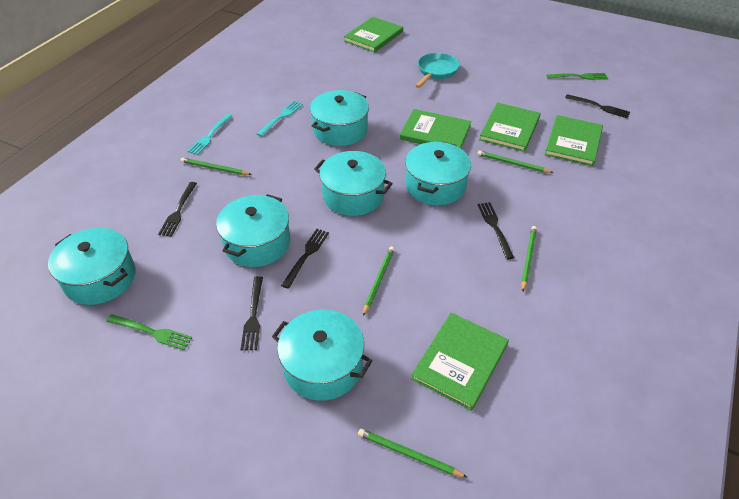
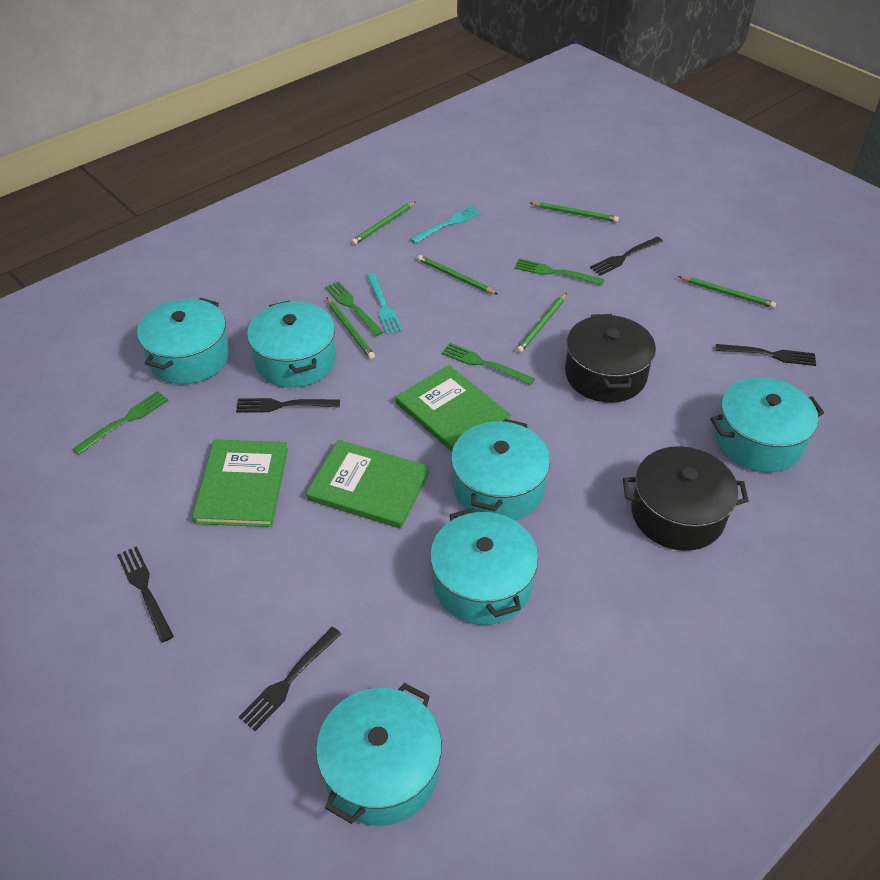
black pot: none = 0 -> [565,314,656,403] [623,446,749,551] = 2
green book: [344,17,403,52] [400,109,471,148] [411,313,509,411] [479,103,541,152] [545,115,603,166] = 5 -> [192,439,288,527] [306,440,430,529] [396,365,511,452] = 3
green fork: [106,314,192,350] [547,73,608,80] = 2 -> [73,391,169,455] [325,281,383,336] [442,343,535,385] [515,258,604,286] = 4
green pencil: [181,158,252,175] [358,429,468,478] [363,246,395,316] [478,151,554,173] [521,226,537,291] = 5 -> [327,298,375,359] [351,201,416,245] [418,255,498,295] [516,293,567,353] [530,202,619,222] [678,276,776,308] = 6
turquoise pan: [416,53,460,88] = 1 -> none = 0

